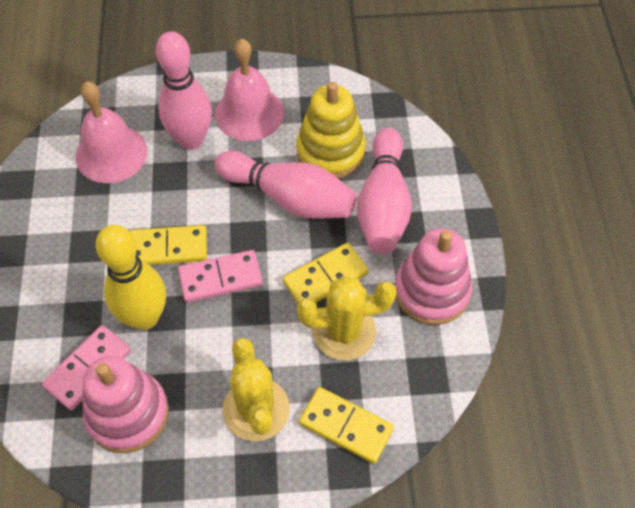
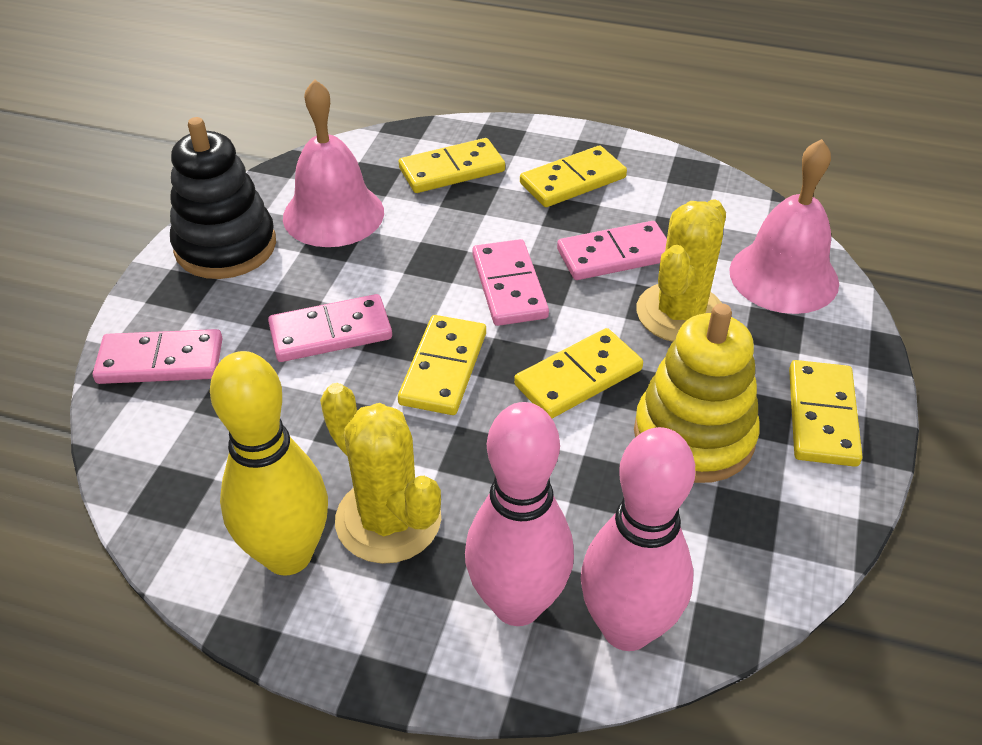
black stacking toy: none = 0 -> [170,117,276,279] = 1
pink bowling pin: [156,31,212,150] [215,151,357,219] [357,128,412,254] = 3 -> [465,402,574,626] [581,427,695,651] = 2
pink domino: [42,325,131,411] [178,250,263,303] = 2 -> [93,329,223,384] [268,294,392,362] [472,239,549,326] [557,221,667,280] = 4
pink stacking toy: [83,356,169,453] [395,228,472,325] = 2 -> none = 0
yellow domino: [130,225,207,265] [283,243,369,303] [299,387,394,464] = 3 -> [398,315,486,415] [399,138,505,193] [514,328,643,418] [520,146,627,207] [789,360,863,467] = 5

